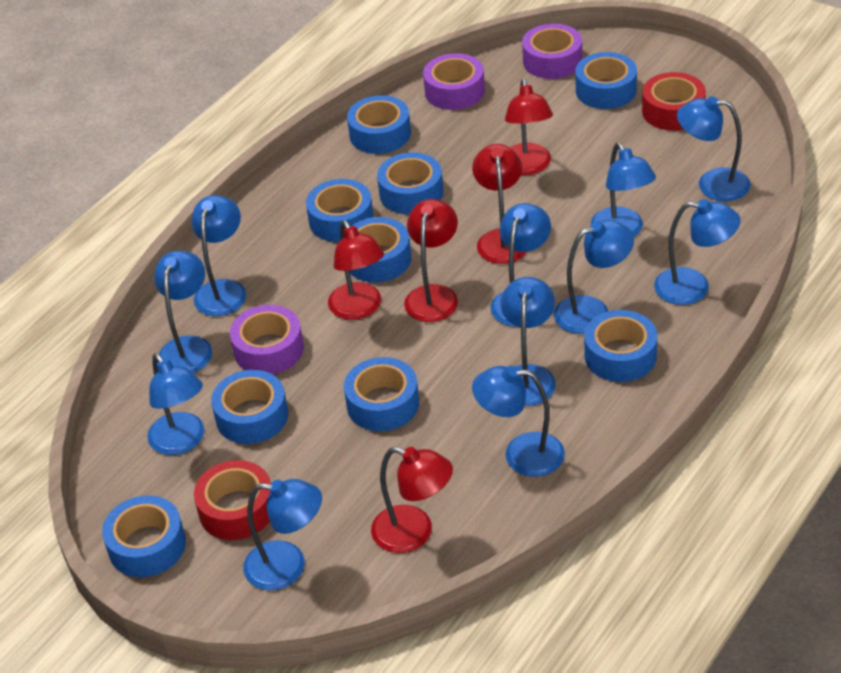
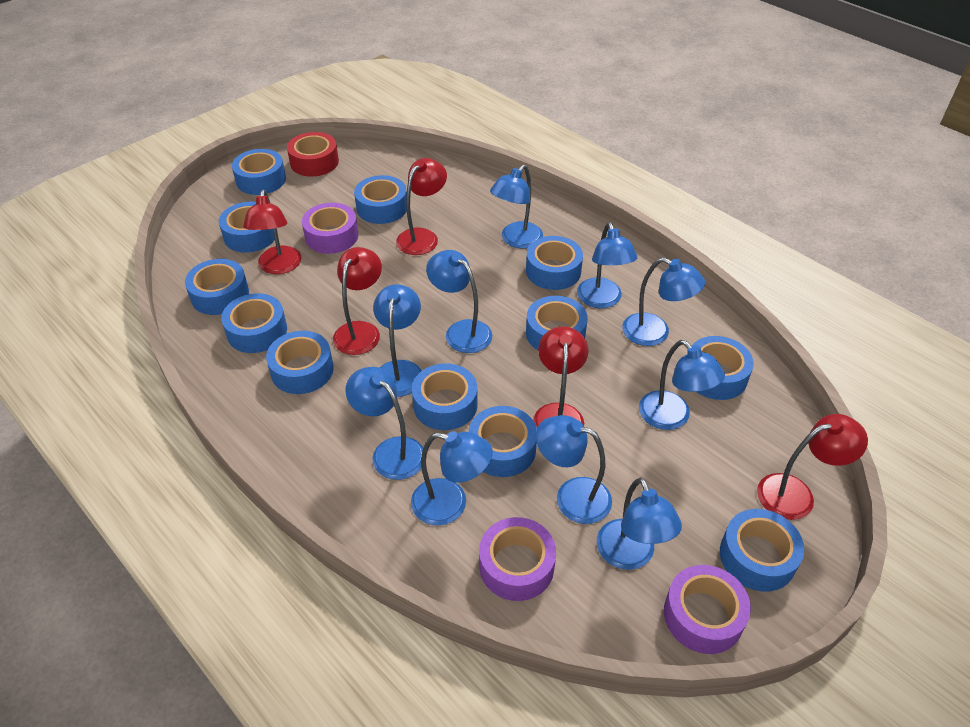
blue lamp: [147,353,204,455] [154,251,212,373] [191,195,246,316] [243,479,322,590] [472,366,565,477] [491,203,551,327] [501,277,556,406] [554,220,634,334] [591,143,656,237] [654,199,741,305] [677,96,751,201] = 11 -> [345,367,423,480] [373,284,422,397] [411,431,493,525] [426,250,492,353] [490,165,543,248] [536,415,612,524] [577,222,637,308] [597,478,682,570] [622,257,705,346] [639,340,725,430] = 10
blue tape: [102,495,186,577] [211,370,288,444] [306,179,374,242] [344,357,419,431] [347,95,411,154] [349,217,411,282] [377,152,443,214] [575,52,637,109] [584,310,657,382] = 9 -> [185,259,249,315] [219,202,275,252] [221,293,287,353] [232,149,286,195] [266,331,334,394] [354,175,407,224] [412,363,478,430] [469,406,537,477] [526,236,583,290] [526,296,588,350] [692,336,754,400] [720,509,804,592] = 12
red tape: [194,460,271,540] [642,72,706,131] = 2 -> [287,132,339,177] = 1

